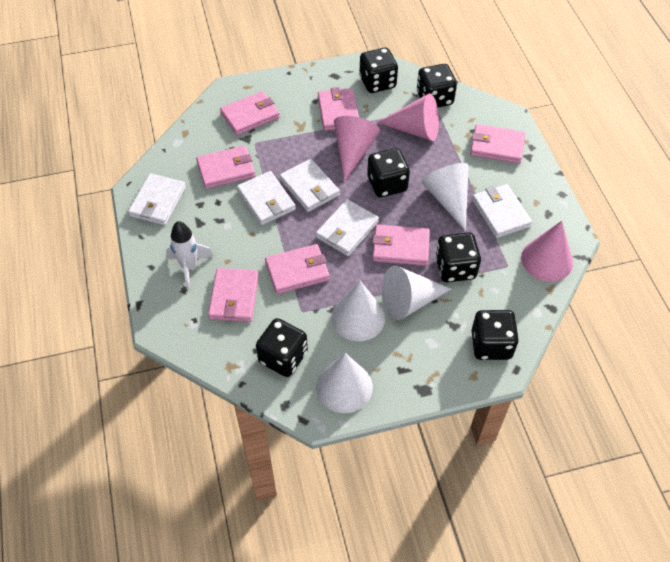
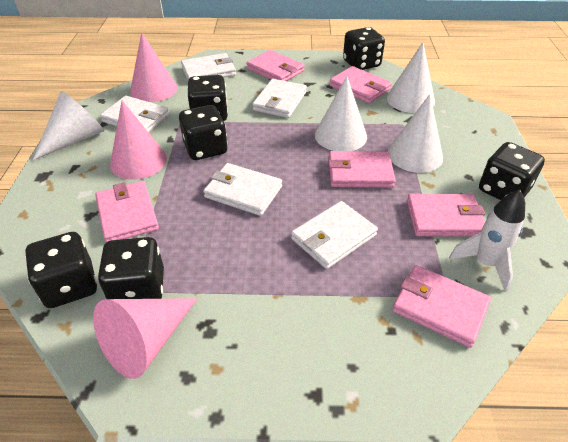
pink wallet: [196,146,255,189] [208,268,259,322] [220,91,280,135] [265,244,330,294] [318,87,359,131] [372,224,430,266] [470,124,525,164] = 7 -> [95,181,159,242] [246,50,304,81] [328,151,396,188] [330,66,392,103] [393,265,491,348] [407,194,485,237] = 6

